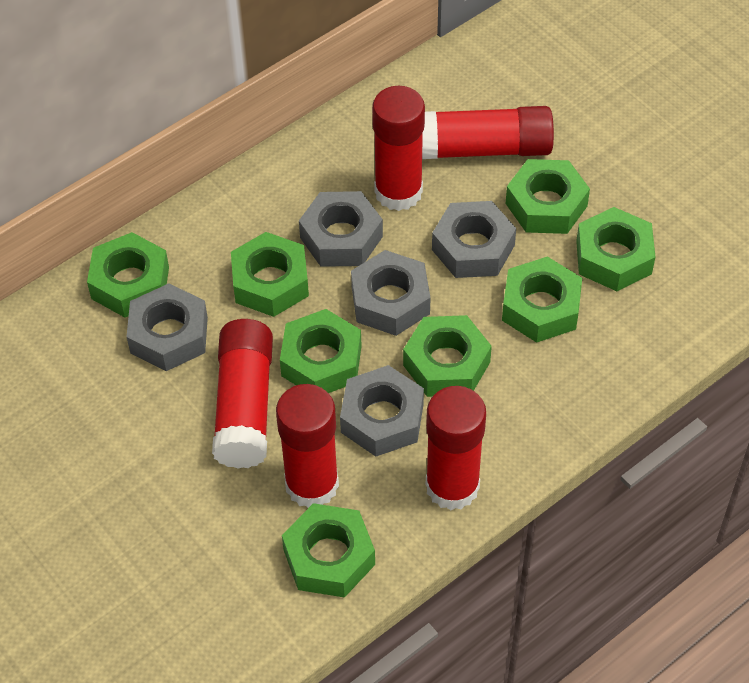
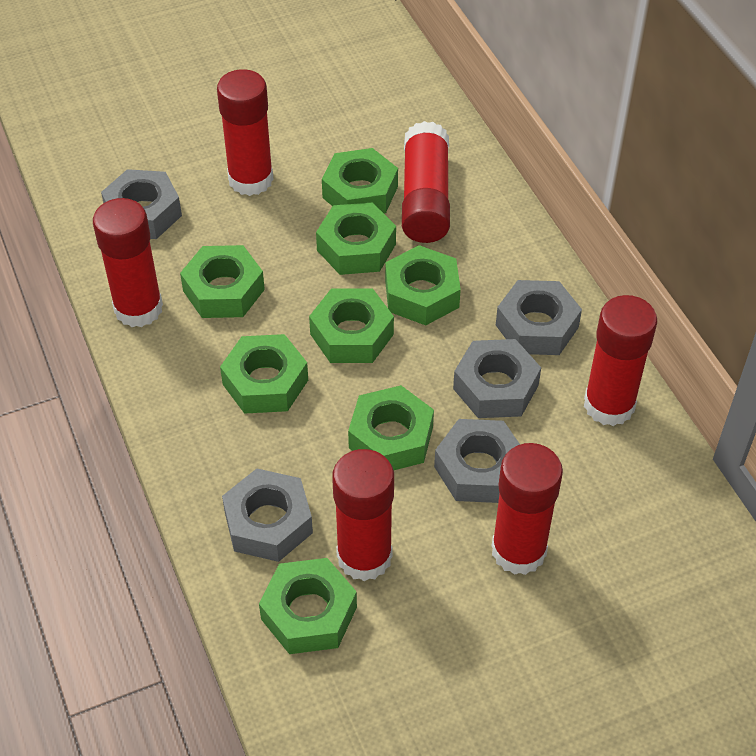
red glue stick: [212,319,273,469] [276,384,339,508] [372,86,425,211] [422,106,554,159] [426,386,486,510] = 5 -> [93,198,163,327] [217,69,274,196] [332,449,394,581] [402,121,450,243] [492,443,563,575] [584,295,657,426] = 6

